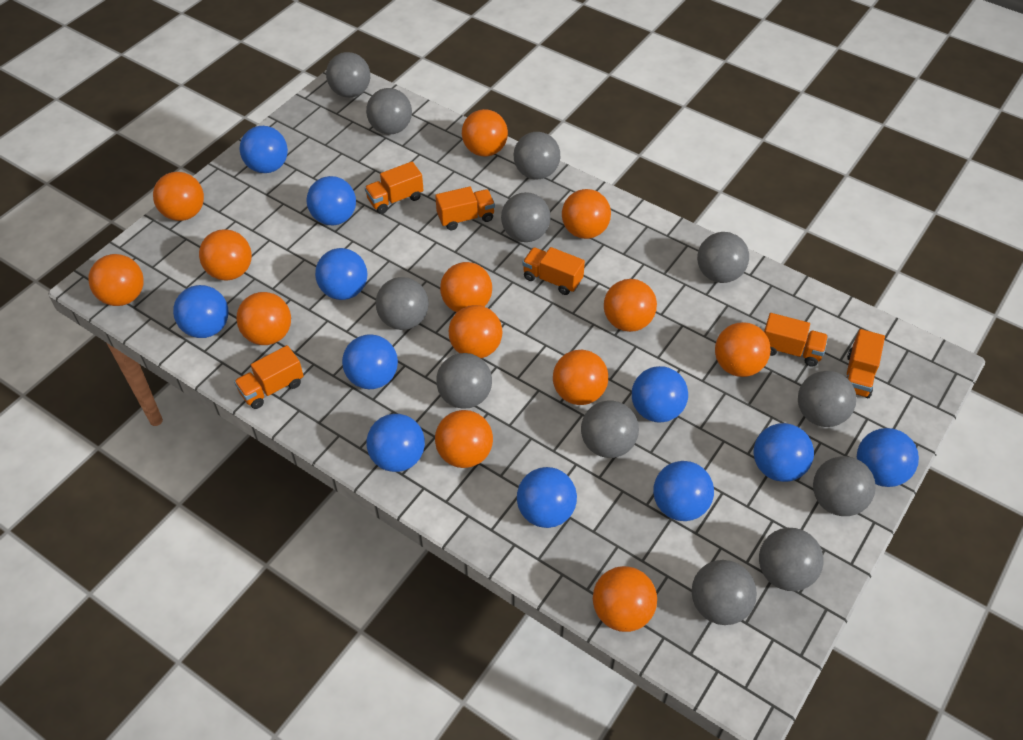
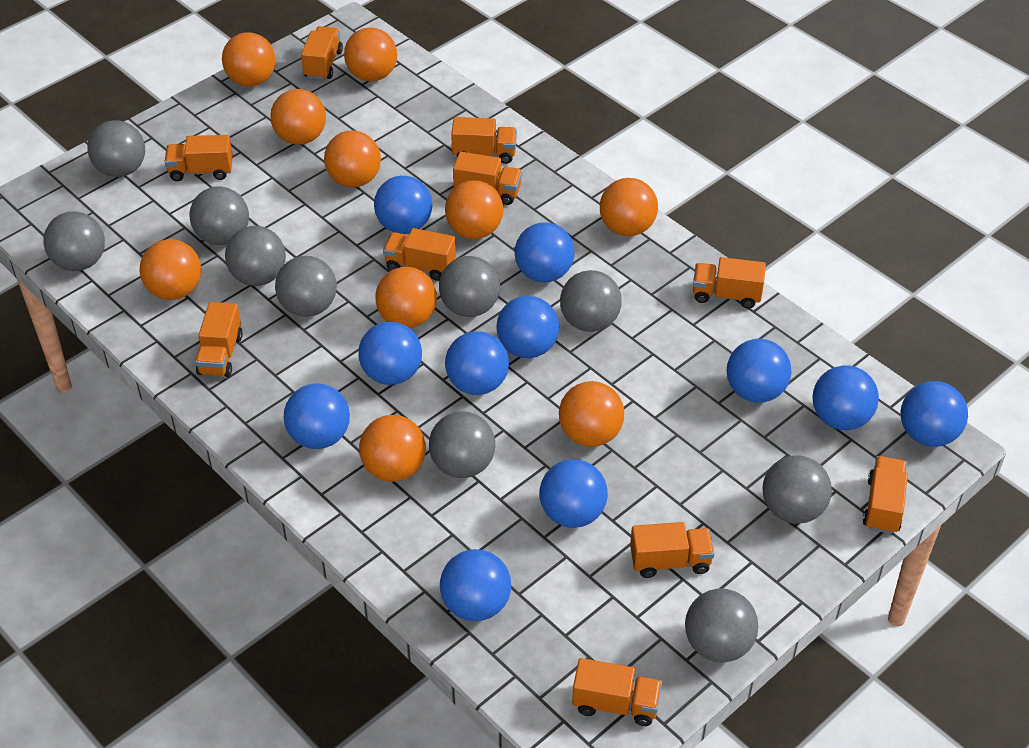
grey ball: [326,52,370,98] [366,88,412,135] [376,277,429,330] [436,353,492,409] [501,192,551,242] [514,132,560,179] [581,400,639,458] [692,560,757,625] [697,232,749,283] [759,528,824,591] [798,371,856,427] [813,456,876,516] = 12 -> [44,211,105,271] [87,120,145,177] [189,186,249,245] [225,226,286,286] [275,256,337,317] [429,411,495,478] [439,256,500,317] [560,270,622,332] [685,588,758,662] [762,455,832,524] = 10
orange ball: [88,254,144,306] [153,172,204,221] [199,229,252,281] [236,292,291,345] [435,410,493,468] [440,262,492,312] [449,305,502,358] [462,109,508,157] [553,350,608,405] [562,189,611,239] [593,566,657,632] [604,279,657,332] [715,322,771,377] = 13 -> [139,239,201,300] [222,32,276,86] [270,89,326,145] [324,130,381,187] [344,27,397,82] [359,415,426,482] [375,267,437,328] [445,180,503,239] [559,381,624,447] [600,178,658,236] = 10
orange truck: [234,345,304,409] [364,162,423,214] [435,187,495,230] [522,247,585,295] [764,313,828,367] [847,329,885,398] = 6 -> [164,135,233,181] [195,302,243,377] [301,26,343,80] [383,228,456,281] [451,117,517,164] [453,152,522,205] [572,658,662,726] [630,522,715,578] [693,257,766,309] [863,456,908,534] = 10

